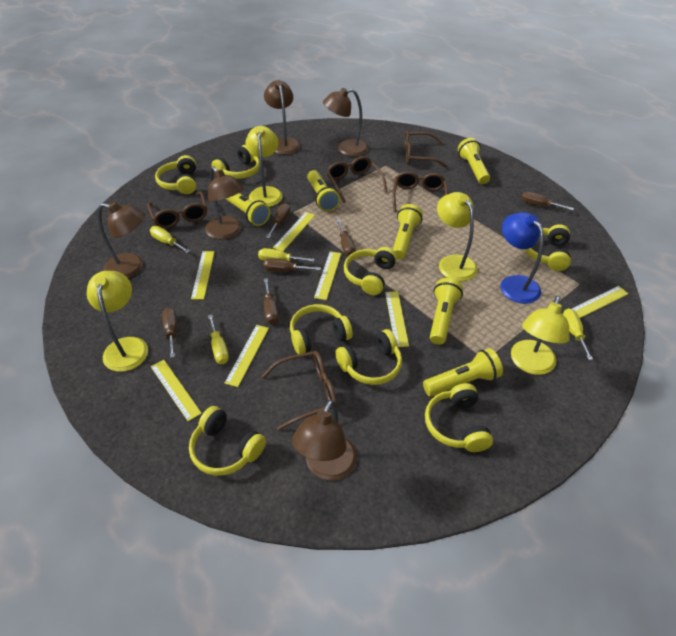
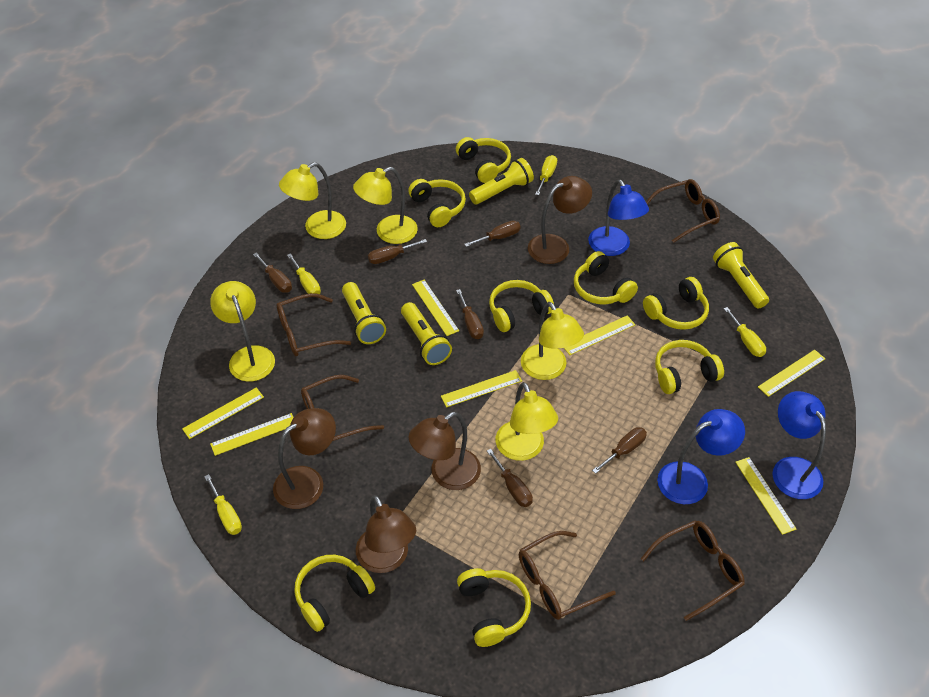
blue lamp: [501,212,544,304] = 1 -> [588,179,649,256] [657,409,745,504] [772,391,826,499] = 3
brown lamp: [98,202,145,278] [205,166,244,239] [264,80,300,155] [292,400,357,480] [323,88,368,157] = 5 -> [273,408,336,509] [356,495,416,573] [409,412,481,490] [528,176,592,264] = 4
yellow flashlight: [226,193,270,226] [307,170,340,211] [393,204,423,259] [423,348,503,397] [430,278,463,345] [458,138,490,184] = 6 -> [342,282,386,344] [401,302,452,365] [469,158,534,204] [713,242,769,309] = 4
yellow lamp: [87,271,148,372] [245,126,283,207] [437,192,478,281] [511,296,570,375] = 4 -> [210,281,275,382] [279,162,346,239] [353,167,418,244] [496,382,558,461] [521,302,584,380] = 5

